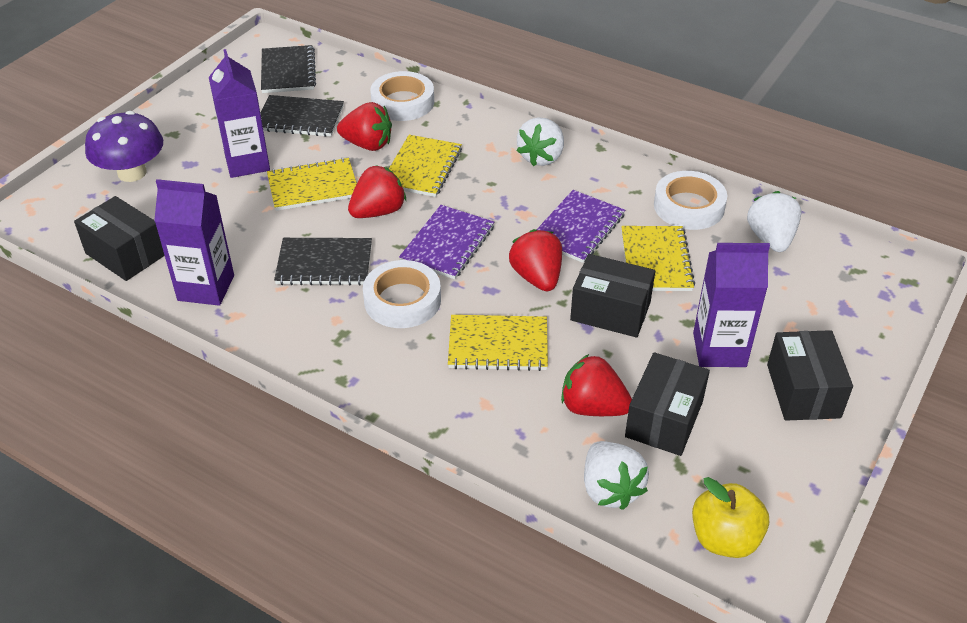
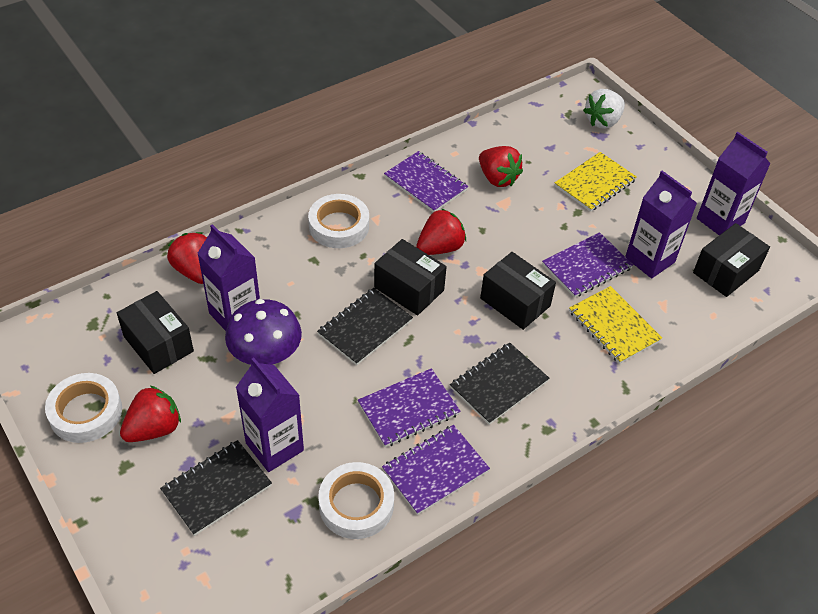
purple carton: [154,179,234,306] [209,49,270,178] [693,243,770,367] = 3 -> [197,224,260,331] [236,358,304,472] [625,171,697,279] [697,132,771,235] = 4
purple notebook: [399,205,494,279] [537,190,625,263] = 2 -> [358,368,460,447] [382,425,490,515] [384,151,468,212] [542,232,633,298] = 4
white strawberry: [517,117,564,166] [584,441,649,510] [747,191,801,252] = 3 -> [583,89,625,129] = 1
yellow apple: [692,477,769,558] = 1 -> none = 0
yellow notebook: [267,157,357,211] [389,135,462,197] [448,315,548,371] [621,226,695,291] = 4 -> [555,152,637,212] [569,286,662,364] = 2

